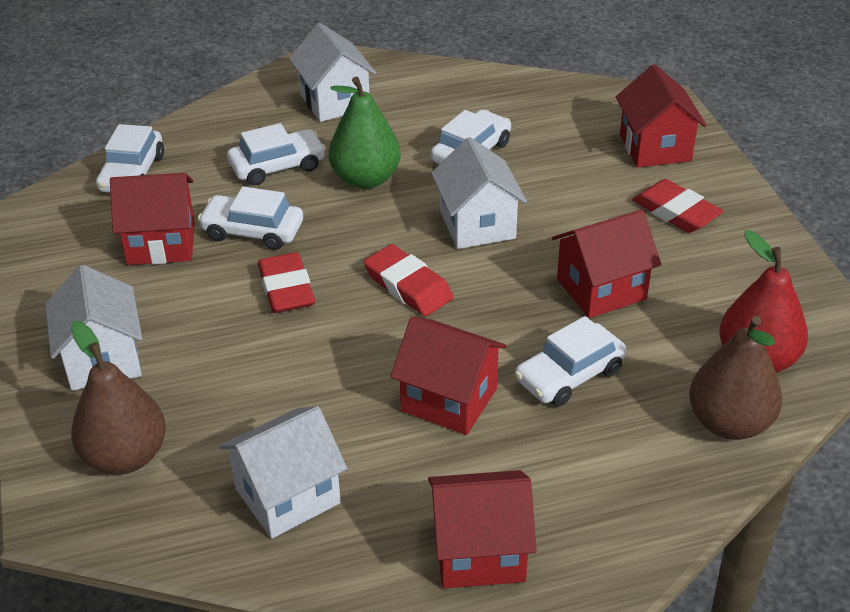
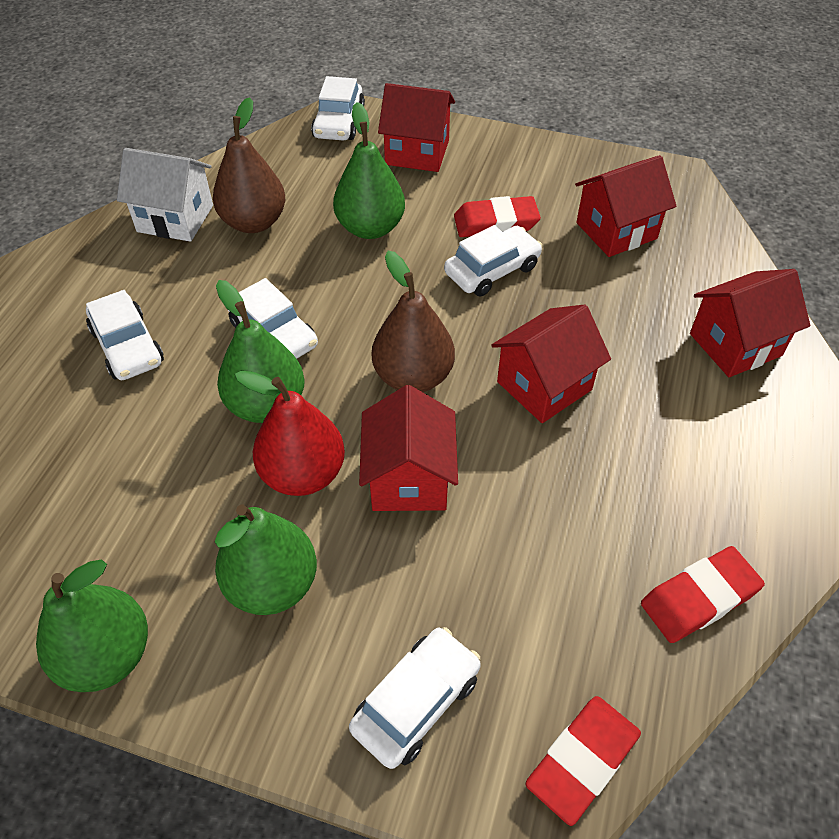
green pear: [329,77,401,189] = 1 -> [36,560,148,692] [215,505,317,615] [216,280,305,423] [333,102,405,239] = 4
white house: [45,265,142,391] [219,406,347,539] [289,23,376,122] [431,137,527,249] = 4 -> [117,148,213,242] = 1

